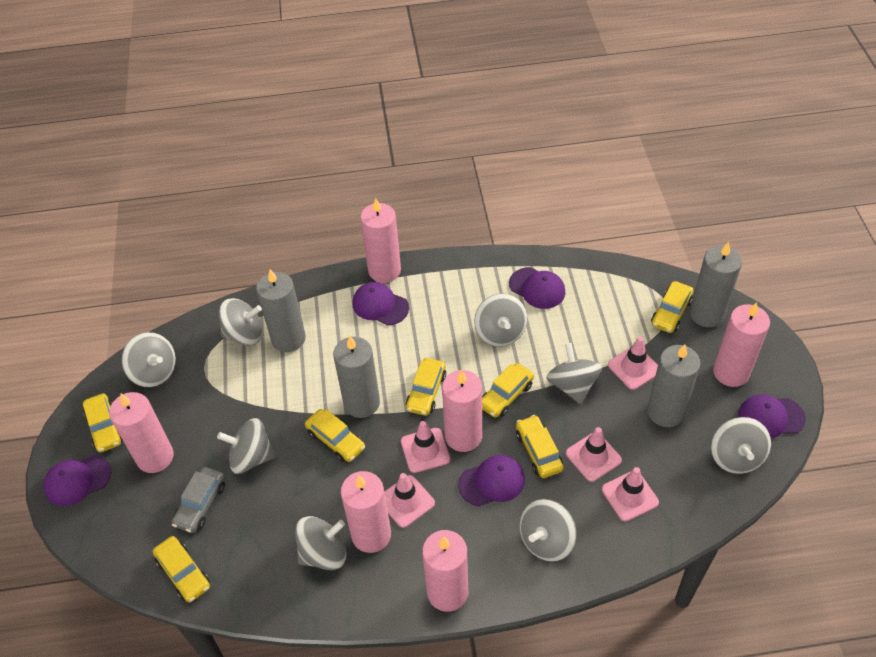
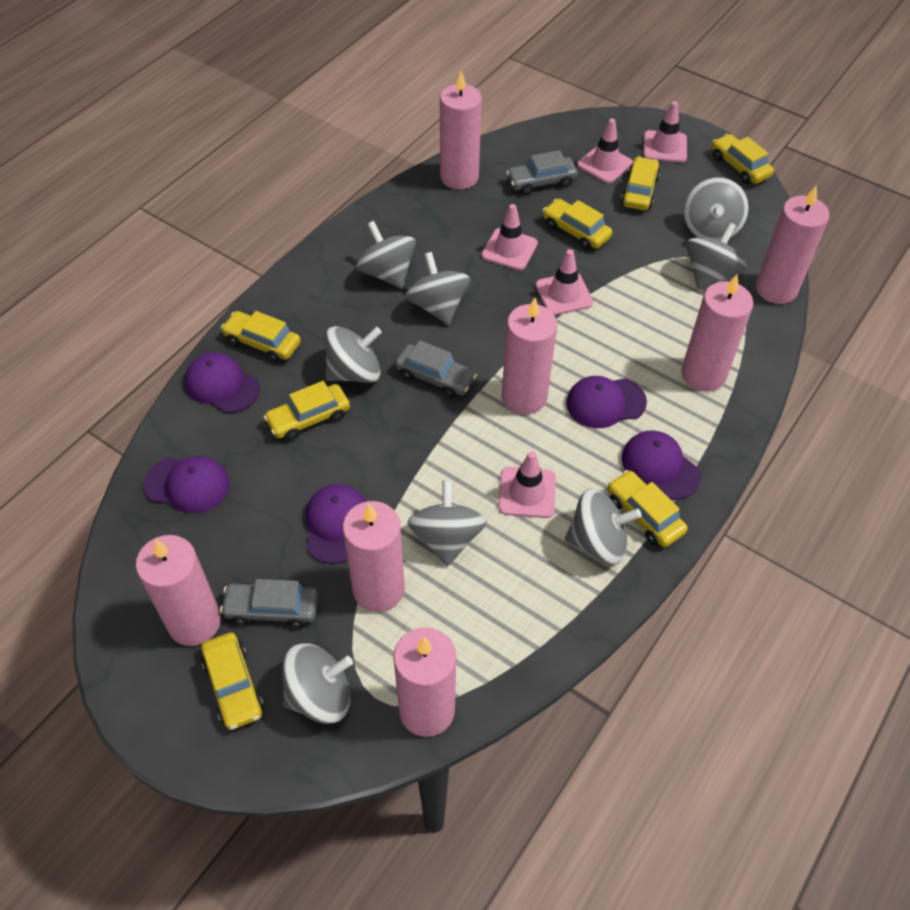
grey candle: [256,269,306,352] [333,336,380,418] [647,344,701,427] [690,242,742,327] = 4 -> none = 0
grey car: [172,467,225,533] = 1 -> [220,579,318,628] [395,340,477,398] [506,150,578,195] = 3
pink candle: [109,392,174,473] [341,471,391,553] [360,198,401,283] [422,530,468,612] [442,370,482,452] [713,302,770,387] = 6 -> [136,535,221,646] [343,501,405,612] [393,627,456,737] [440,71,482,189] [502,298,557,414] [681,275,753,392] [756,185,830,304] = 7

